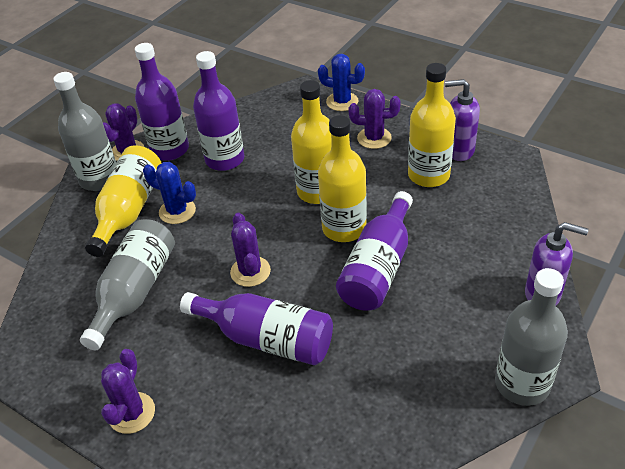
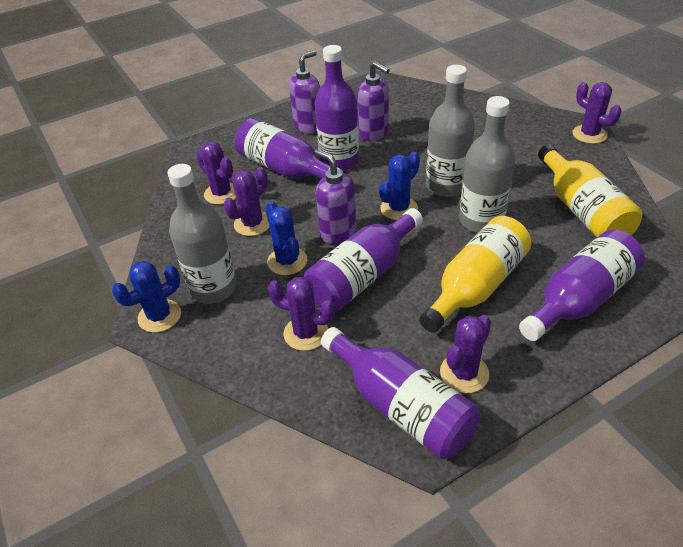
blue cactus: [143,162,196,224] [318,54,365,111] = 2 -> [112,261,181,333] [265,201,307,275] [379,152,420,220] = 3
purple bottle: [135,43,189,161] [180,292,333,365] [193,51,245,171] [336,191,413,311] = 4 -> [235,118,343,178] [304,208,423,312] [315,45,359,171] [321,327,480,459] [519,229,645,341] = 5
purple cactus: [101,349,155,434] [103,103,144,161] [230,213,271,287] [349,89,400,149] = 4 -> [196,142,236,205] [224,167,270,236] [268,277,335,351] [440,315,491,393] [573,82,621,144] = 5
purple soap dispenser: [445,79,480,161] [525,222,589,305] = 2 -> [289,50,320,134] [314,149,356,244] [357,61,390,141] = 3
yellow bottle: [85,145,161,257] [291,80,331,204] [318,115,367,242] [408,63,456,187] = 4 -> [419,216,531,333] [538,144,642,237] = 2

